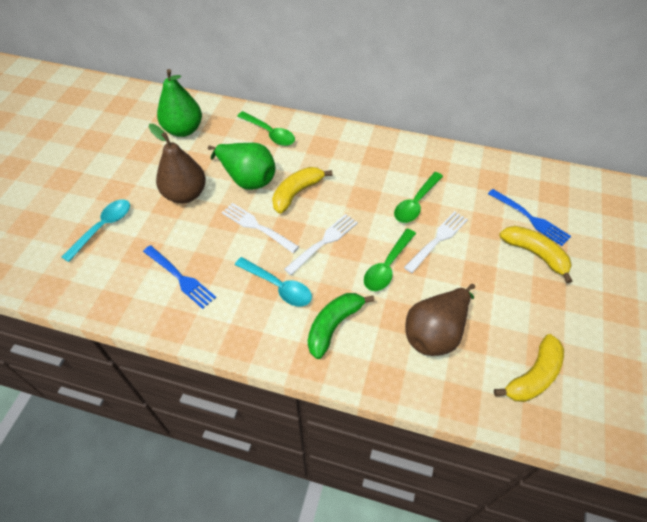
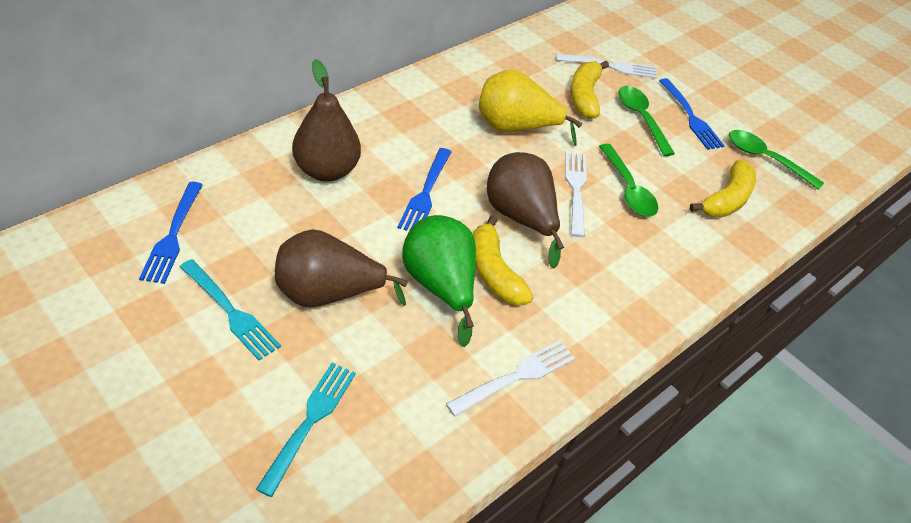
blue fork: [143,245,216,309] [488,189,571,246] = 2 -> [139,182,203,284] [397,148,451,231] [659,78,725,150] = 3
brown pear: [149,124,206,203] [405,284,475,356] = 2 -> [275,229,408,308] [292,59,361,182] [487,152,564,268] = 3
green banana: [308,293,374,359] = 1 -> none = 0
green pear: [157,69,202,137] [208,143,275,190] = 2 -> [402,215,476,347] = 1
turquoise fork: none = 0 -> [180,259,281,360] [256,363,356,497] = 2
turquoise spoon: [62,199,130,262] [235,257,312,306] = 2 -> none = 0
yellow pear: none = 0 -> [479,70,582,146] = 1

